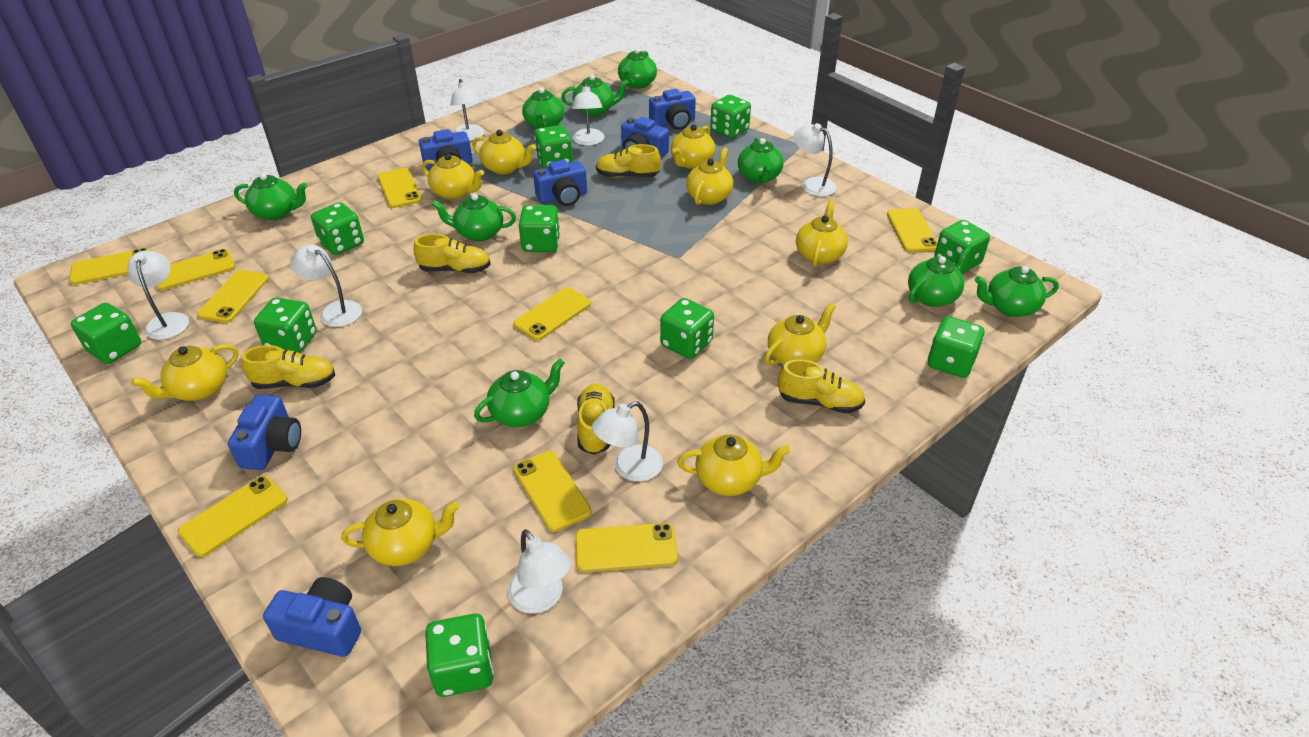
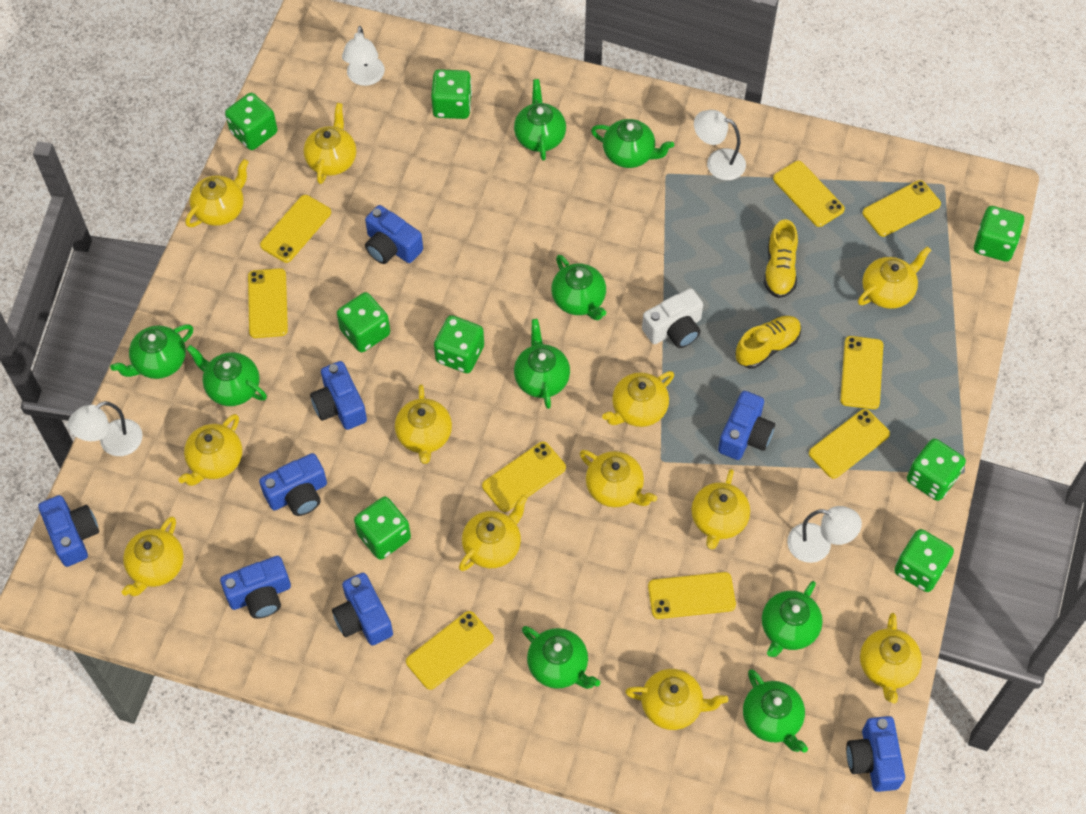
blue camera: [228,395,301,470] [263,577,361,657] [419,129,472,170] [533,160,587,206] [621,117,669,158] [649,89,696,130] = 6 -> [38,495,99,567] [220,556,291,619] [259,453,327,516] [310,361,367,430] [332,573,393,646] [365,205,423,264] [718,391,775,460] [846,716,905,792] = 8
green dice: [71,303,141,364] [254,298,316,353] [311,202,364,255] [425,613,494,697] [519,205,560,252] [534,125,573,168] [660,298,714,359] [710,95,751,138] [928,316,985,378] [934,220,990,274] = 10 -> [225,93,277,150] [337,292,390,352] [354,497,411,560] [431,69,472,119] [434,315,484,373] [894,529,954,592] [907,439,966,501] [974,206,1024,262] = 8
white camera: none = 0 -> [642,288,703,348] = 1
white lamp: [128,250,189,340] [290,245,362,327] [450,79,484,141] [508,529,571,614] [572,83,605,146] [592,401,663,482] [793,123,837,196] = 7 -> [68,401,143,456] [342,26,385,86] [694,110,746,180] [787,506,862,563] = 4
yellow shoe: [242,345,335,389] [413,234,491,273] [577,383,615,455] [596,144,661,178] [778,359,865,413] = 5 -> [735,316,801,368] [764,219,798,298] = 2
yellow teapot: [131,344,239,401] [341,498,459,566] [422,154,484,199] [472,130,536,174] [671,124,715,169] [677,434,791,496] [686,148,733,205] [764,303,836,365] [796,200,848,267] = 9 -> [122,516,184,596] [178,414,242,486] [185,159,249,227] [304,103,356,184] [395,384,452,464] [459,495,528,571] [580,450,657,507] [602,371,674,427] [625,669,728,730] [691,469,750,549] [858,246,931,309] [860,613,922,703] = 12

